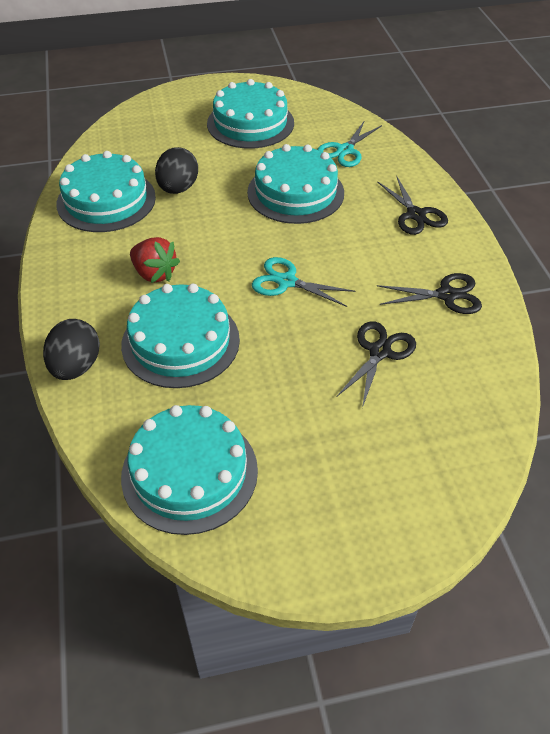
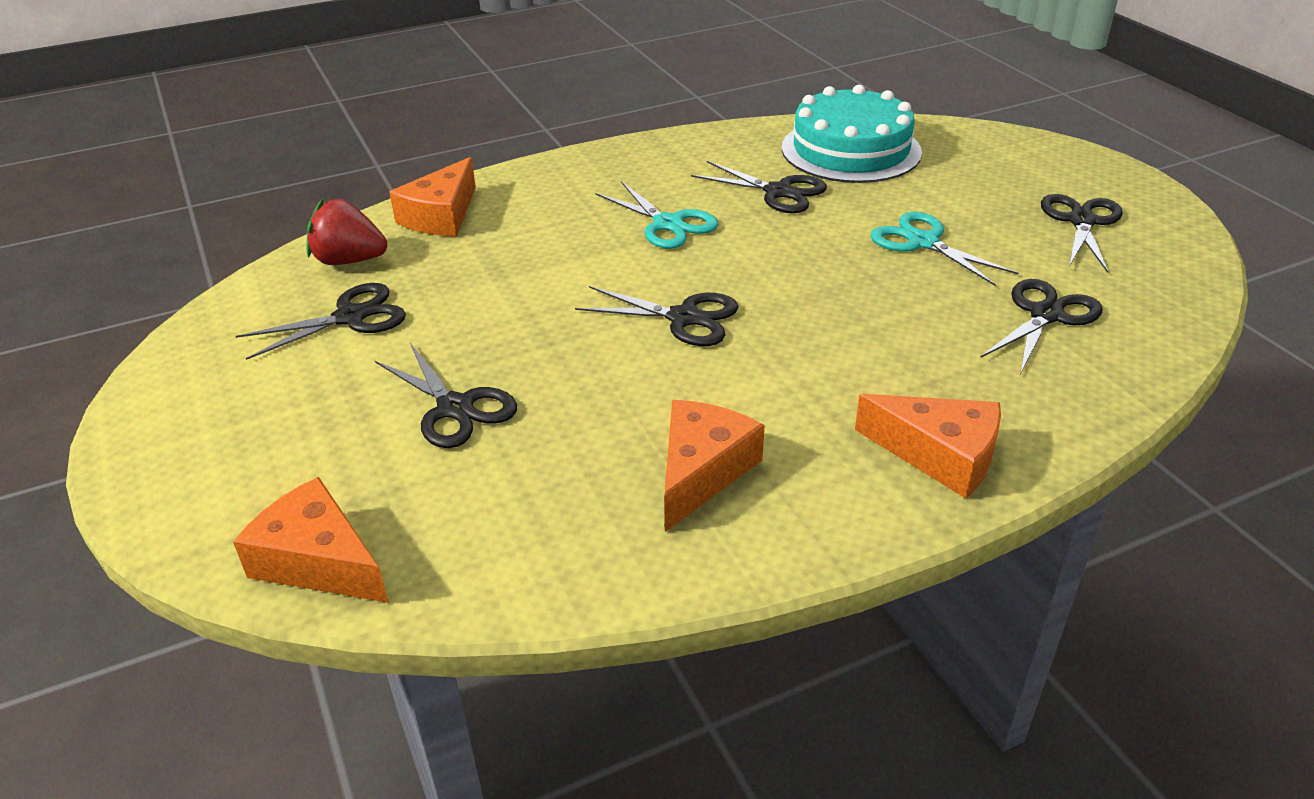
black egg: [43,319,100,380] [155,147,198,194] = 2 -> none = 0
black scissors: [337,321,416,408] [377,175,448,235] [377,273,482,314] = 3 -> [236,283,406,360] [375,343,517,448] [575,286,739,346] [691,161,827,213] [981,279,1103,374] [1041,194,1123,273] = 6
orange cheese: none = 0 -> [233,477,389,603] [389,157,476,236] [664,400,765,532] [855,394,1001,498] = 4
turquoise cake: [56,151,156,232] [121,284,240,388] [121,405,258,535] [207,79,294,149] [247,144,344,224] = 5 -> [782,85,922,183] = 1

